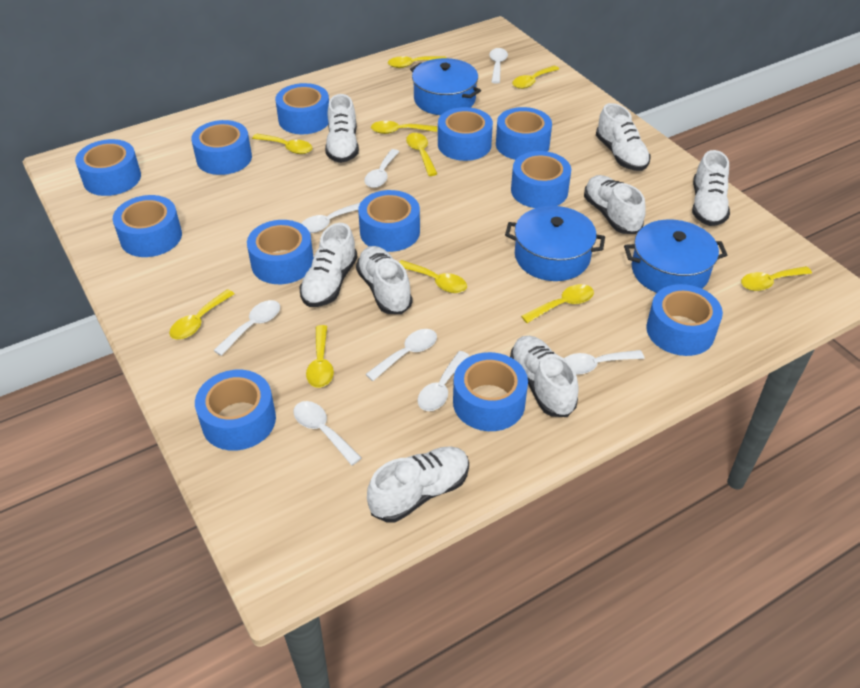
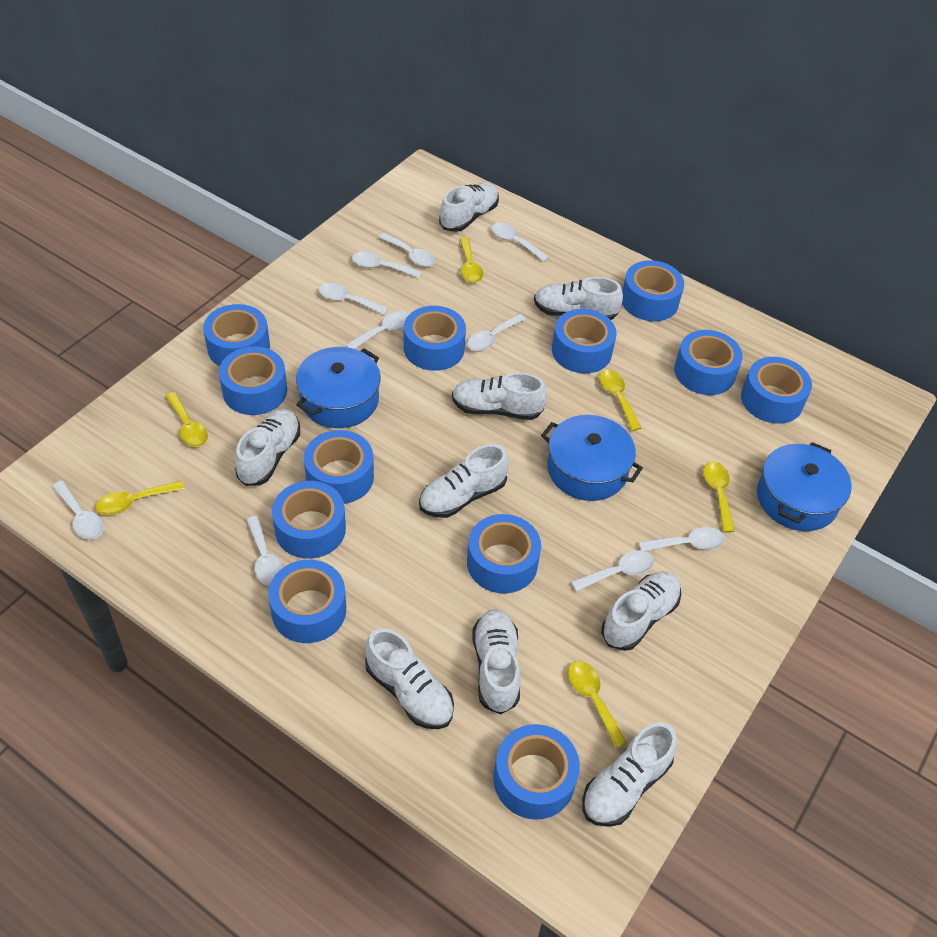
white shoe: [299,223,357,307] [325,94,359,163] [356,246,413,314] [367,446,469,522] [510,336,579,417] [584,175,646,234] [596,103,651,171] [692,150,730,226] = 8 -> [235,409,300,486] [365,628,454,729] [419,444,509,518] [439,182,499,232] [452,372,547,420] [472,609,521,714] [534,277,623,320] [582,722,677,827] [601,572,681,651] = 9
white spoon: [213,300,280,356] [294,401,361,465] [301,202,361,233] [364,149,400,188] [366,329,437,381] [417,351,469,411] [489,48,508,84] [564,350,644,375] = 8 -> [52,481,104,540] [246,516,283,586] [319,283,388,315] [345,311,409,349] [352,252,422,278] [378,233,436,267] [467,314,526,351] [491,223,549,262] [571,551,654,592] [639,527,725,551] = 10
yellow spoon: [169,289,234,339] [252,134,312,154] [306,325,334,388] [371,121,437,134] [388,56,446,68] [399,260,467,293] [406,133,437,176] [512,66,559,89] [521,284,594,323] [741,266,812,291] = 10 -> [95,481,185,515] [165,392,208,447] [460,237,483,283] [568,661,627,749] [599,370,642,431] [703,461,735,533] = 6

